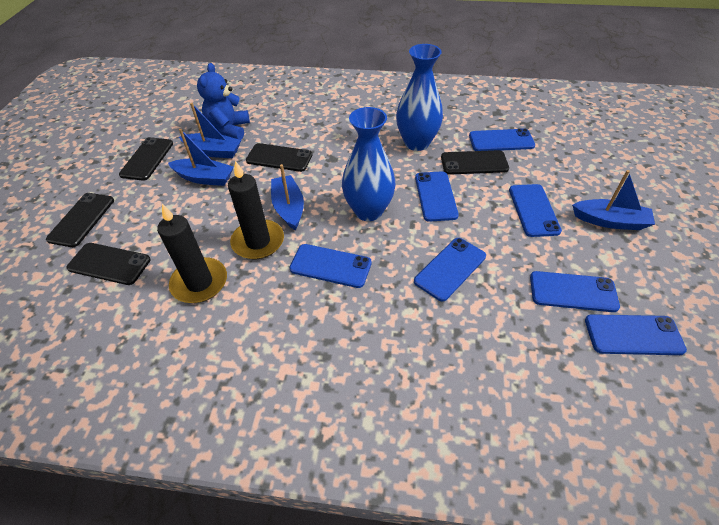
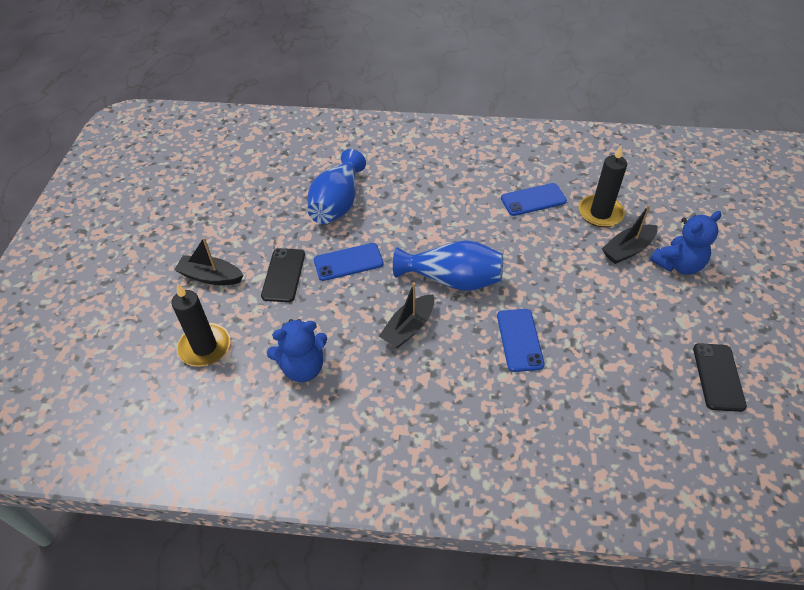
black boat: none = 0 -> [174,237,243,285] [379,282,434,348] [602,205,658,264] = 3
black phone: [46,193,114,247] [66,243,151,285] [119,137,173,181] [246,143,313,172] [441,150,509,175] = 5 -> [261,248,305,302] [693,343,747,412] = 2
blue boat: [168,129,234,186] [179,103,241,158] [271,164,304,230] [572,170,655,230] = 4 -> none = 0
blue phone: [290,244,372,288] [414,238,486,302] [415,171,459,222] [469,128,535,151] [509,184,562,237] [530,271,620,312] [585,314,687,355] = 7 -> [314,243,383,281] [497,309,544,372] [501,183,567,216] = 3
blue teddy bear: [197,63,250,140] = 1 -> [267,319,328,382] [650,211,721,275] = 2

